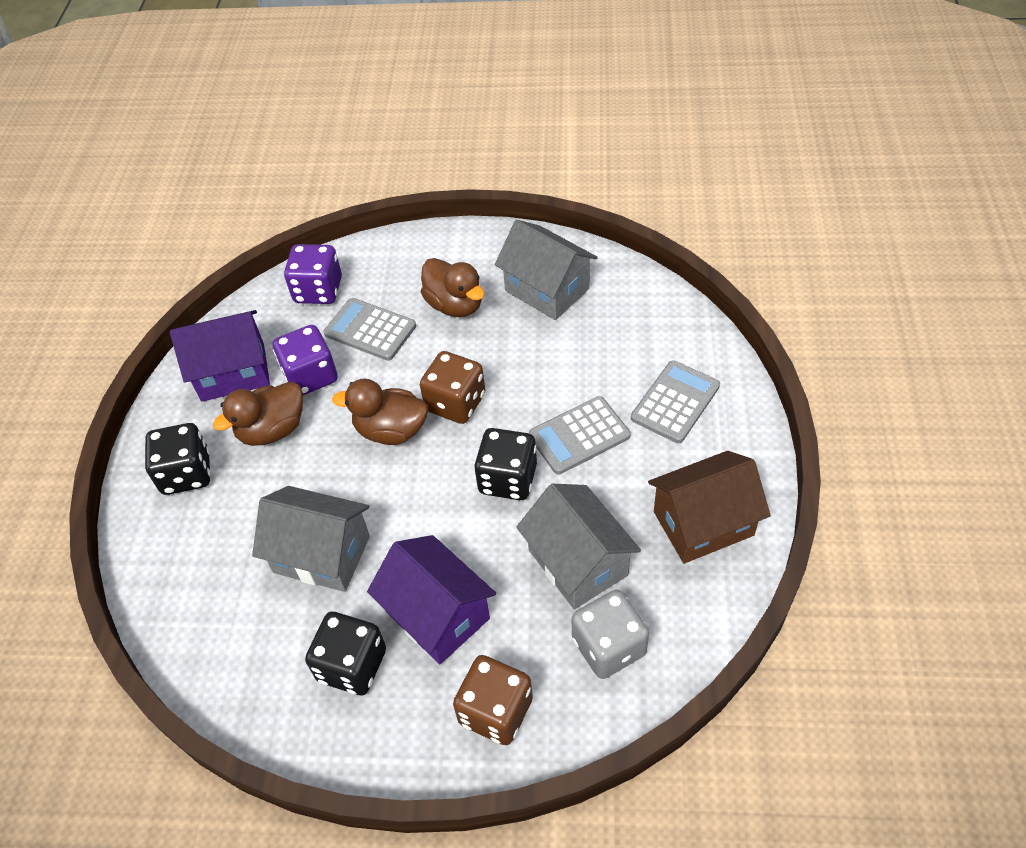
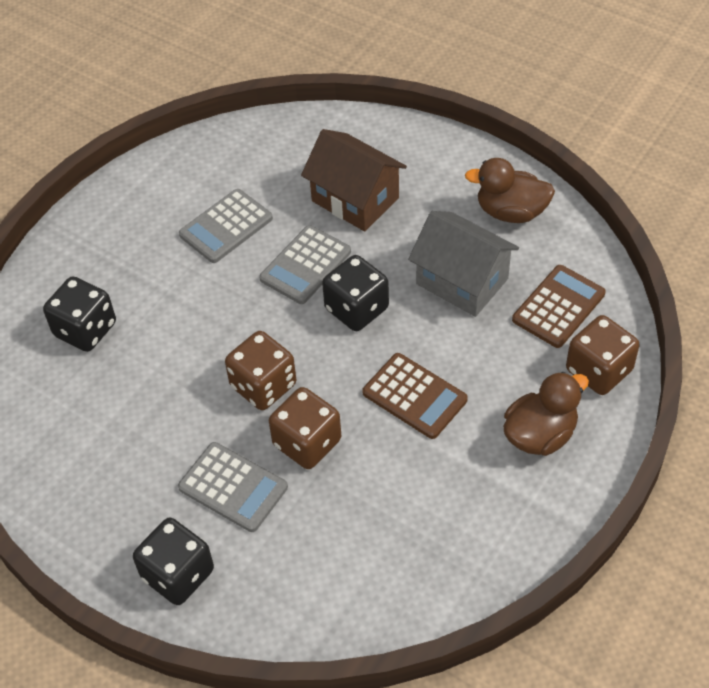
brown calculator: none = 0 -> [362,353,468,439] [512,265,606,348] = 2
brown dice: [420,351,485,424] [453,655,533,745] = 2 -> [225,331,296,410] [269,387,341,469] [566,315,639,395] = 3
brown duck: [213,381,303,446] [332,379,428,445] [421,258,485,317] = 3 -> [465,158,555,223] [503,372,589,456] = 2
grey dice: [572,590,649,679] = 1 -> none = 0
grey house: [252,486,370,592] [495,220,598,320] [516,484,641,610] = 3 -> [408,211,519,317] = 1
purple dice: [273,325,338,395] [284,244,342,304] = 2 -> none = 0
purple house: [170,310,270,402] [367,535,496,665] = 2 -> none = 0

